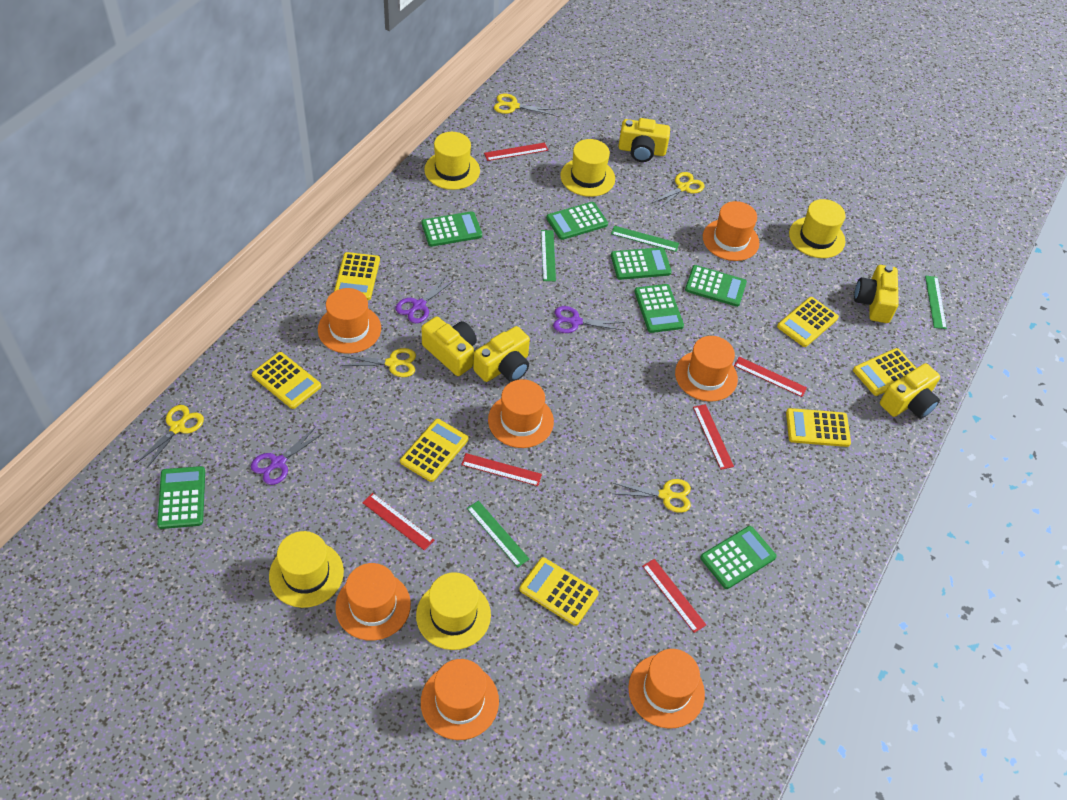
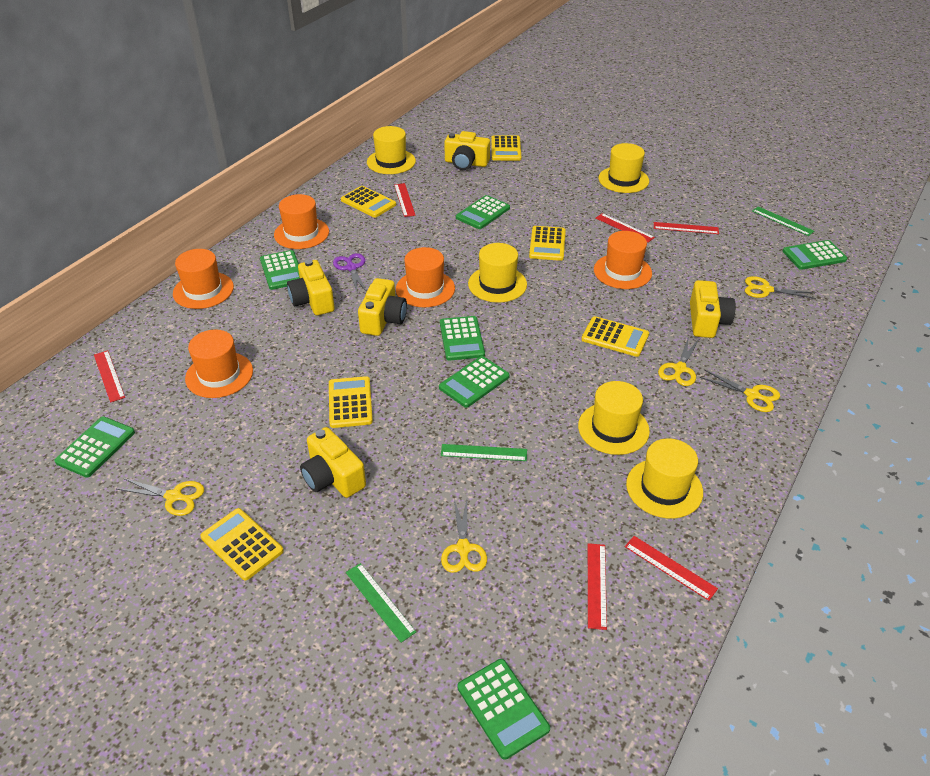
green ruler: [467,500,529,568] [541,230,556,281] [611,226,679,252] [925,276,947,329] = 4 -> [346,563,416,642] [441,444,527,461] [752,206,814,236] = 3
orange hat: [318,288,381,354] [335,563,411,641] [421,659,499,740] [488,379,554,448] [628,649,705,729] [675,336,738,402] [703,201,760,261] = 7 -> [173,249,234,309] [185,330,253,398] [274,194,329,249] [396,247,455,307] [594,231,652,289] = 5
purple scissors: [251,427,324,485] [396,276,455,323] [553,306,624,333] = 3 -> [333,253,367,292] = 1
yellow calculator: [252,352,321,409] [334,252,380,300] [400,419,468,482] [519,557,599,626] [777,297,839,347] [786,408,851,447] [853,348,916,396] = 7 -> [200,508,284,581] [329,376,373,428] [341,186,396,218] [491,135,521,161] [529,226,566,261] [581,316,649,357] = 6

